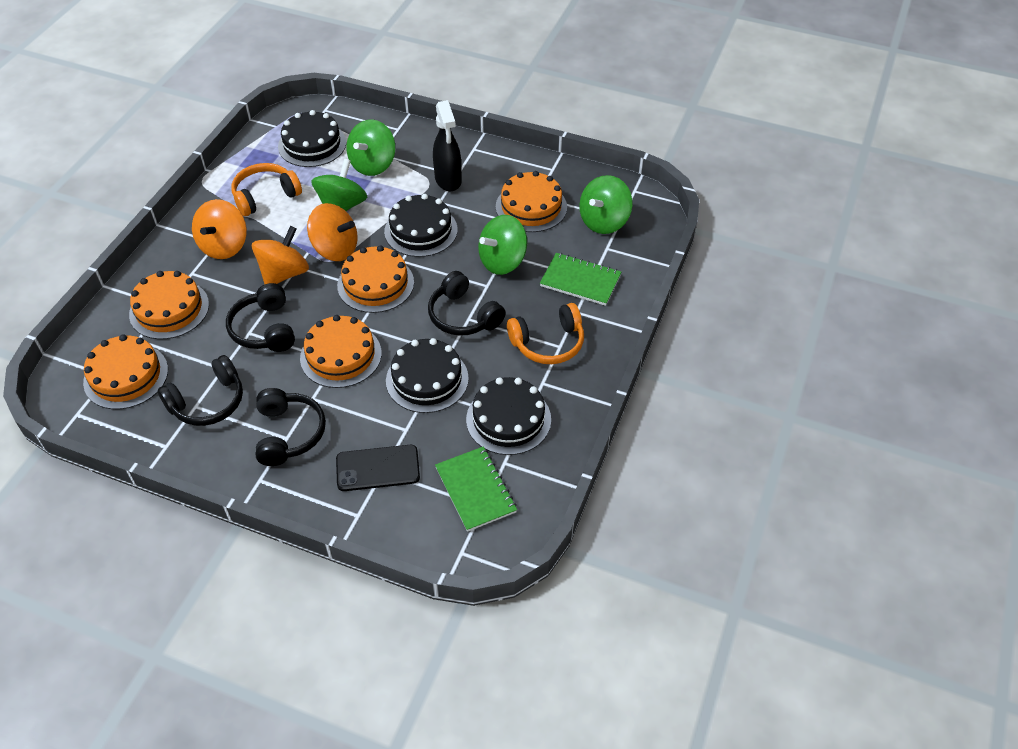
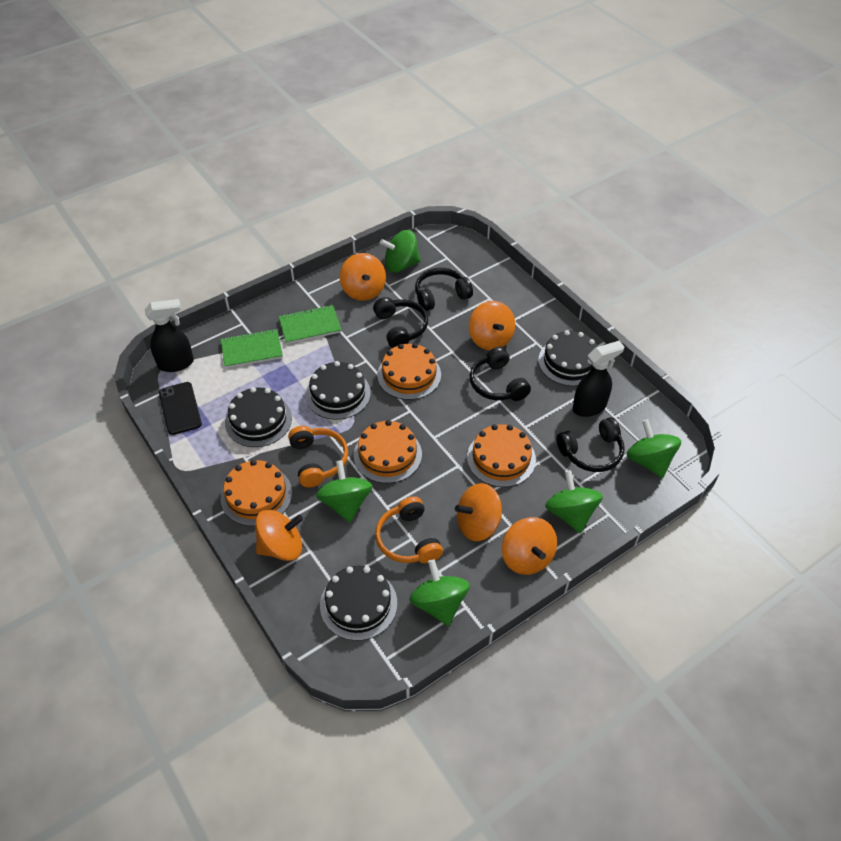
black spray bottle: [433,100,462,191] = 1 -> [145,299,194,372] [573,341,624,417] = 2
green spinning top: [311,159,367,211] [346,119,396,176] [478,215,527,275] [579,175,633,234] = 4 -> [316,460,372,523] [380,230,421,273] [409,559,470,626] [545,470,603,533] [626,419,681,478] = 5
orange cake: [83,334,168,409] [129,271,209,339] [300,315,382,388] [337,245,414,313] [496,171,567,232] = 5 -> [221,460,292,526] [353,420,422,483] [377,343,441,400] [467,424,536,487] = 4
orange spinning top: [192,199,247,259] [252,226,309,284] [307,203,358,261] = 3 -> [255,510,303,561] [339,253,386,301] [455,483,502,541] [469,301,515,350] [502,517,557,575] = 5

